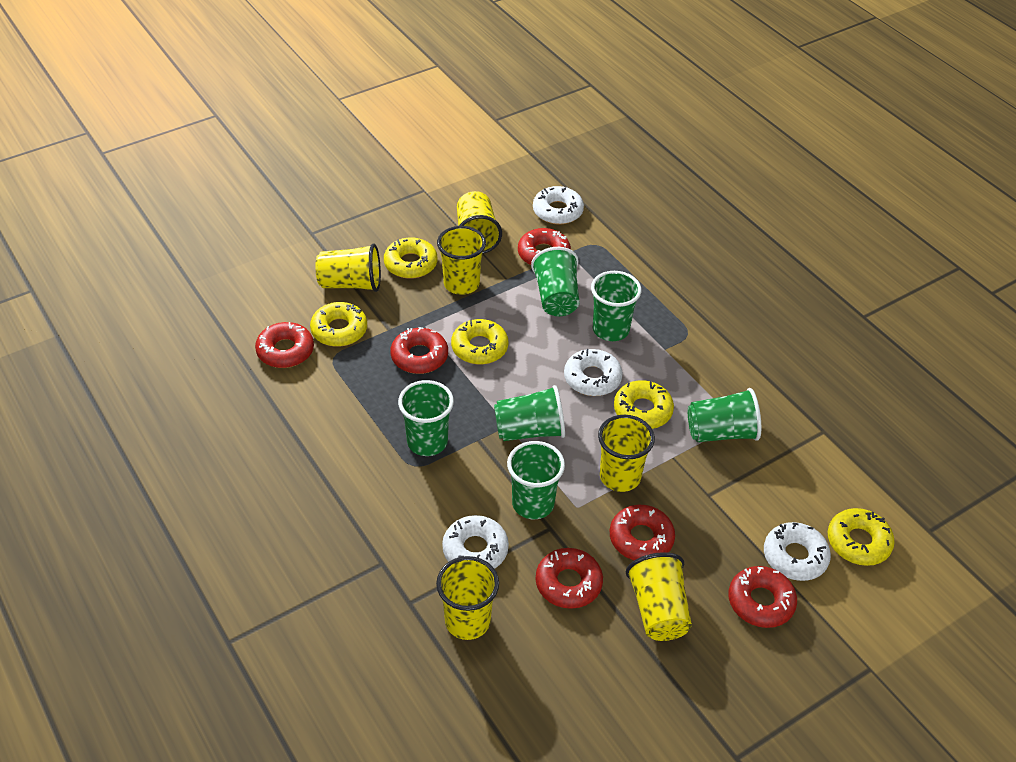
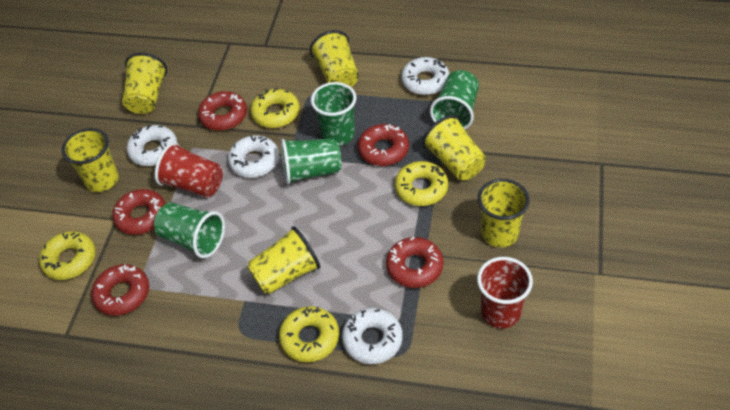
green cup: [398,380,454,456] [494,385,565,441] [507,441,565,519] [531,247,579,316] [591,271,642,341] [688,388,761,442] = 6 -> [154,202,225,258] [281,138,341,185] [311,82,356,146] [430,70,479,130] = 4
red cup: none = 0 -> [154,142,223,197] [477,257,533,328] = 2
red donut: [255,322,314,368] [390,327,448,374] [518,228,571,265] [536,548,603,609] [610,505,675,560] [728,566,797,628] = 6 -> [91,264,149,316] [112,189,166,235] [198,91,247,131] [358,124,409,166] [386,237,444,288] = 5
yellow donut: [310,302,367,347] [384,237,437,279] [451,319,508,364] [614,380,674,429] [828,508,895,566] = 5 -> [39,231,96,280] [250,88,300,128] [279,306,339,362] [395,161,448,206] = 4

